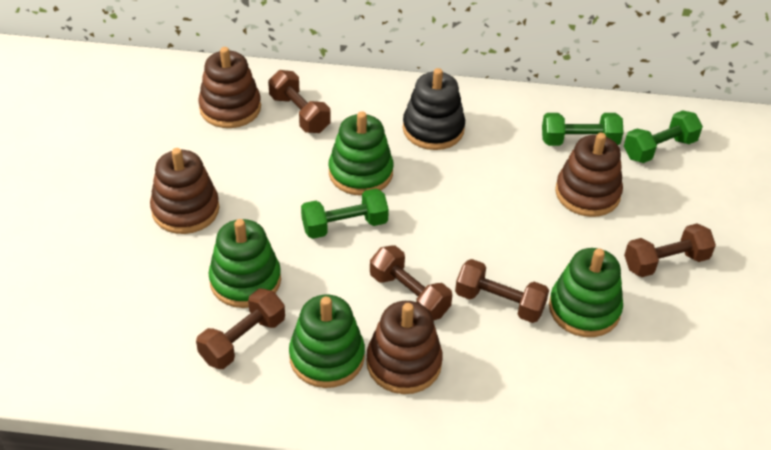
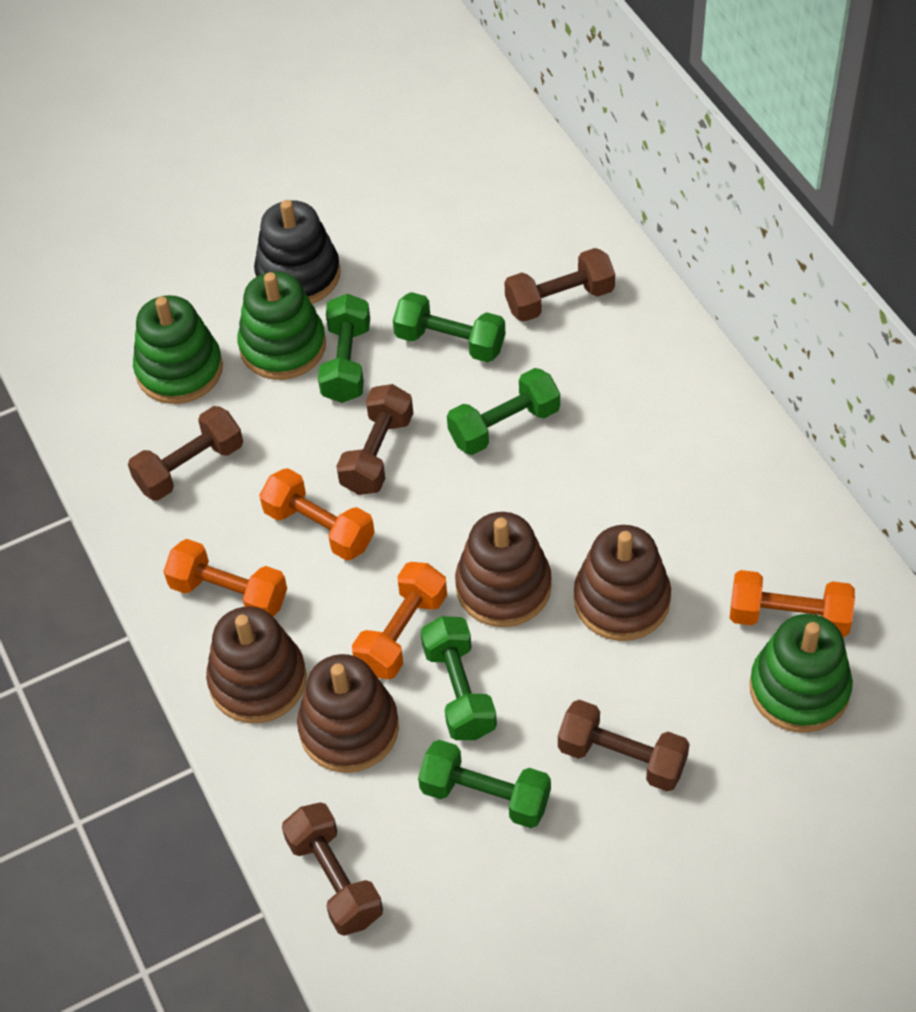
green dumbbell: [301,188,389,239] [542,113,624,146] [624,110,703,163] = 3 -> [318,294,370,403] [393,292,505,363] [418,740,551,828] [421,616,497,740] [447,368,560,455] = 5
green stacking toy: [208,219,281,308] [289,295,365,388] [329,111,394,195] [549,248,623,337] = 4 -> [133,295,223,404] [237,272,326,380] [750,614,853,733] = 3
orange dumbbell: none = 0 -> [163,539,287,616] [259,468,375,560] [352,562,447,679] [730,570,855,637] = 4

